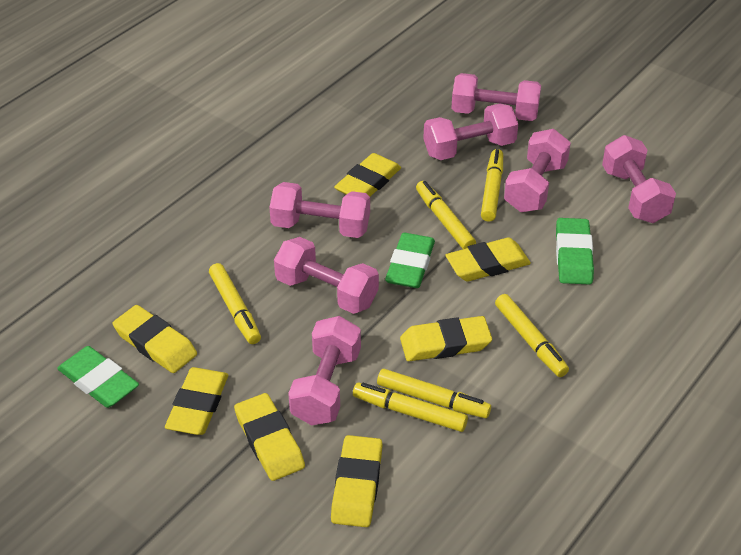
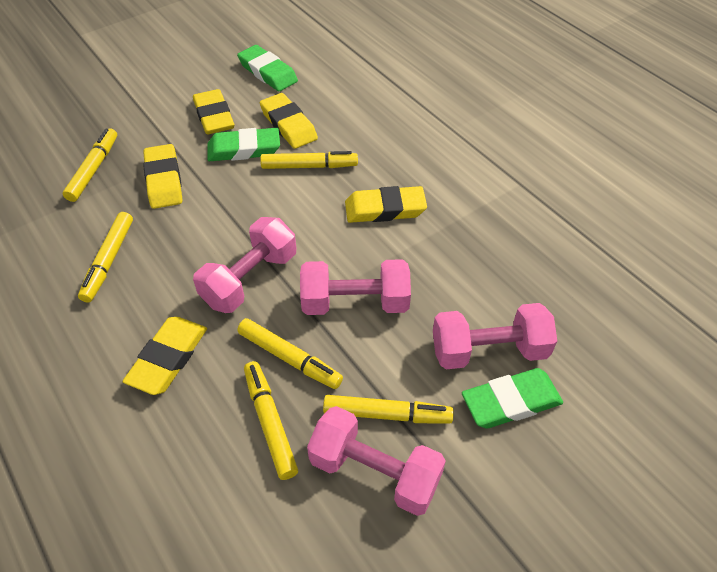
pink dumbbell: [269,182,370,238] [274,237,379,314] [288,316,361,425] [423,104,518,160] [451,73,541,121] [504,129,571,212] [602,135,676,223] = 7 -> [193,217,297,313] [300,259,411,315] [307,406,446,516] [433,303,557,369] = 4
yellow eraser: [113,305,197,373] [165,367,228,435] [234,393,305,481] [331,435,383,527] [334,153,401,196] [400,316,492,361] [445,237,531,281] = 7 -> [123,317,207,395] [143,144,182,209] [193,89,234,134] [260,93,318,149] [345,186,427,223] = 5

